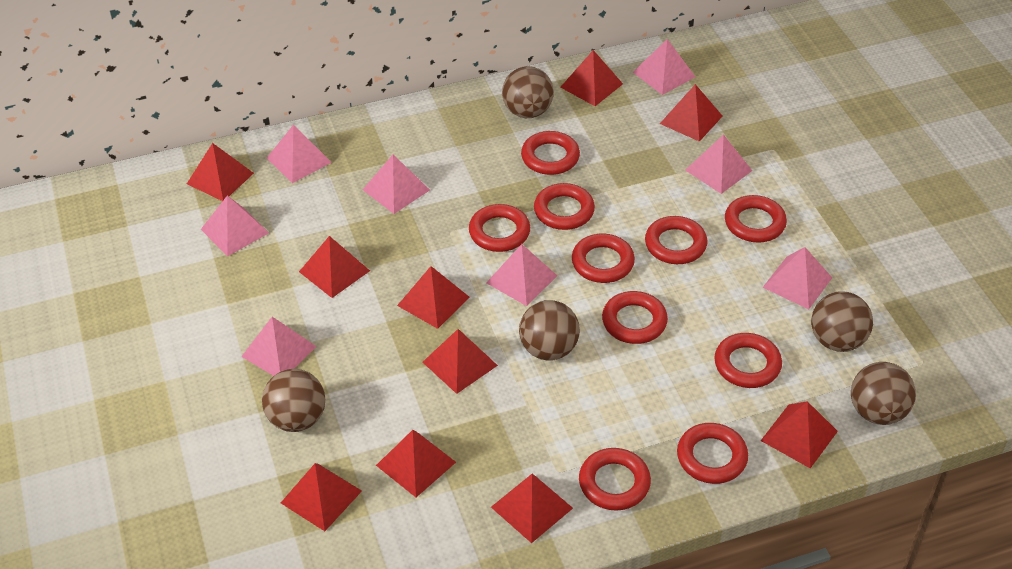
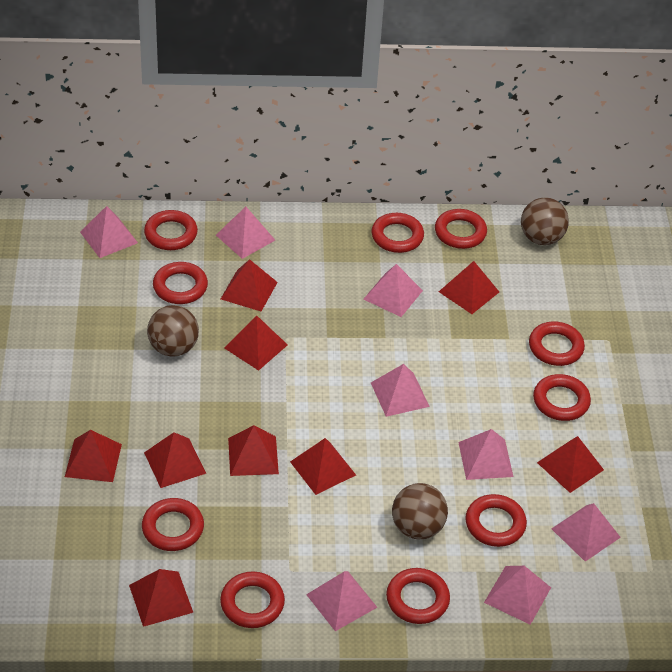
brown ball: [262,369,325,432] [502,66,554,118] [519,300,580,361] [811,292,873,352] [851,362,916,425] = 5 -> [147,305,199,357] [392,483,448,539] [521,197,569,245] = 3
red pyramid: [187,143,254,201] [281,463,362,531] [299,236,370,298] [376,430,456,497] [397,266,469,329] [423,329,498,394] [491,473,573,543] [560,50,623,106] [660,84,723,142] [761,401,838,468] = 10 -> [65,430,122,482] [129,569,193,627] [144,432,206,488] [221,259,278,311] [224,315,288,371] [228,425,279,476] [290,438,356,495] [439,261,499,314] [537,436,604,493] = 9

